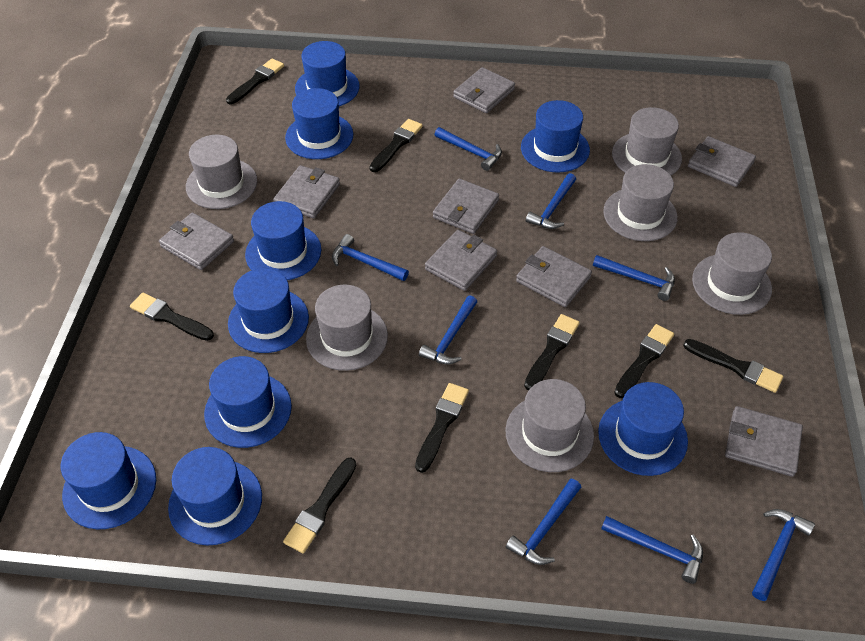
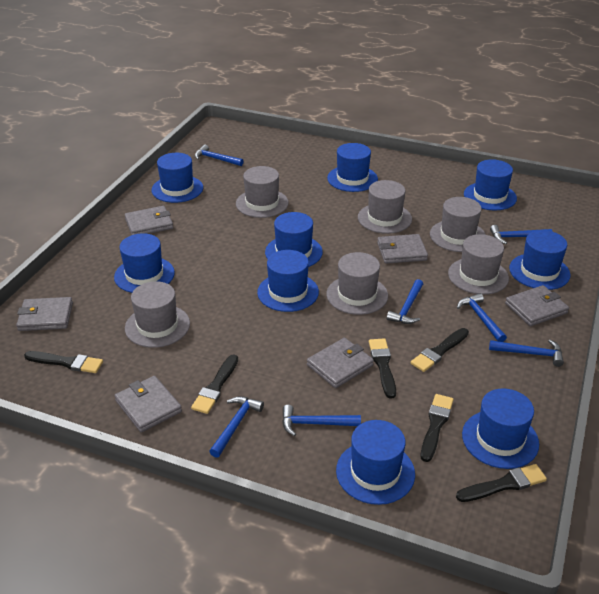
black brush: [130,293,214,341] [226,58,284,105] [283,458,356,554] [369,119,423,172] [415,383,469,473] [524,314,580,390] [614,324,674,398] [683,339,783,393] = 8 -> [24,351,103,373] [191,354,238,414] [369,338,396,399] [411,328,469,372] [421,394,454,462] [456,464,547,502] = 6
blue hammer: [332,234,409,281] [419,295,477,364] [434,127,502,171] [506,479,581,565] [526,173,576,229] [593,255,675,301] [601,516,703,584] [752,509,815,601] = 8 -> [195,145,244,166] [209,396,264,458] [282,405,361,436] [387,279,423,324] [457,293,507,342] [489,339,564,367] [490,225,553,244] = 7
grey wallet: [159,212,234,270] [273,165,340,218] [425,230,497,291] [433,179,499,234] [453,67,515,113] [516,246,592,307] [688,136,756,187] [725,406,803,477] = 8 -> [16,297,73,331] [114,376,182,432] [125,206,173,235] [307,338,374,388] [377,234,428,264] [505,285,569,326] = 6

